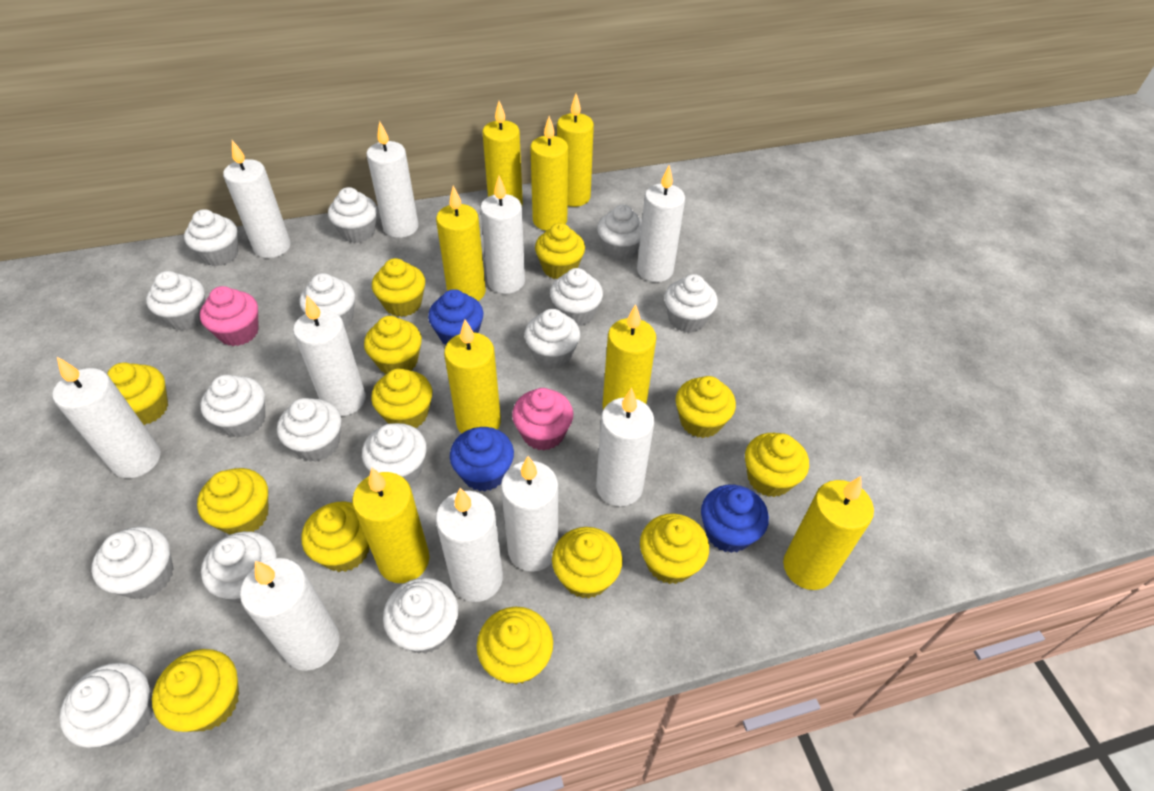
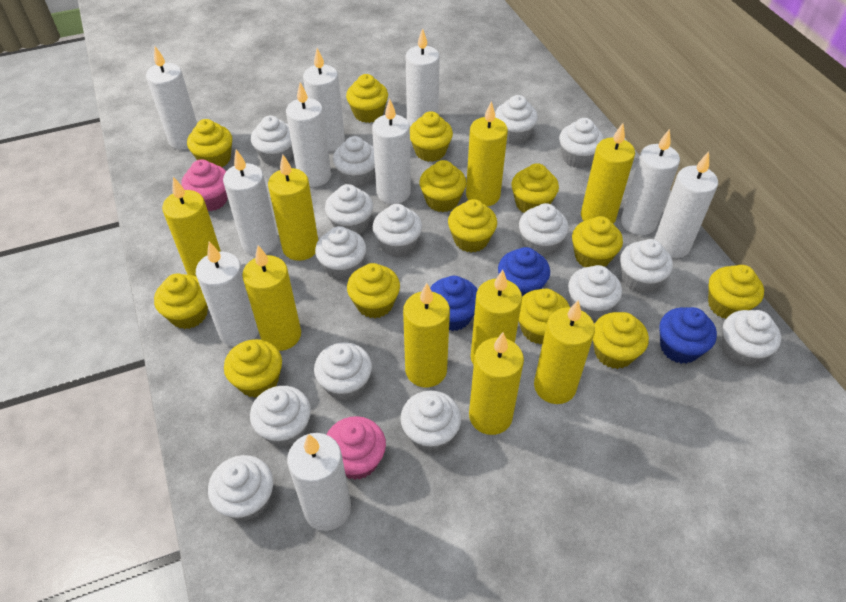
yellow candle: [352,468,430,583] [436,186,486,301] [444,320,501,434] [483,101,523,205] [530,116,568,231] [557,94,594,207] [602,304,656,410] [783,476,874,590] = 8 -> [162,177,221,277] [242,246,301,351] [268,155,318,261] [403,283,450,387] [466,101,508,207] [469,332,524,435] [471,270,522,365] [534,300,595,404] [581,123,635,224] = 9

